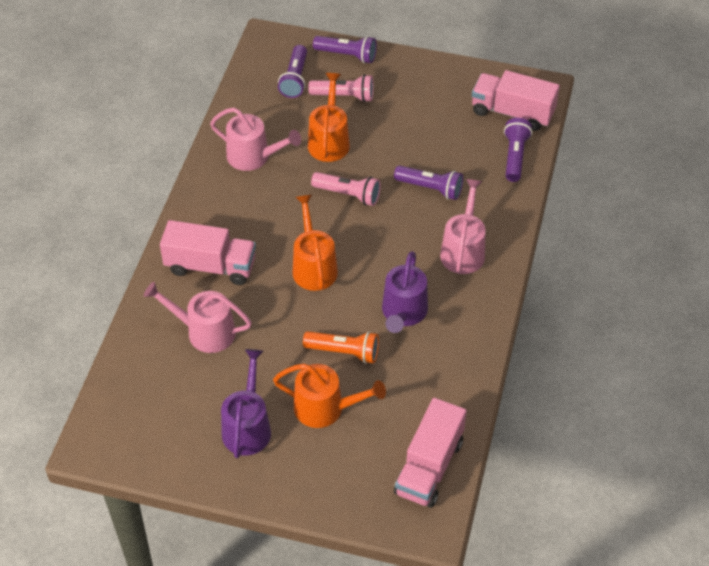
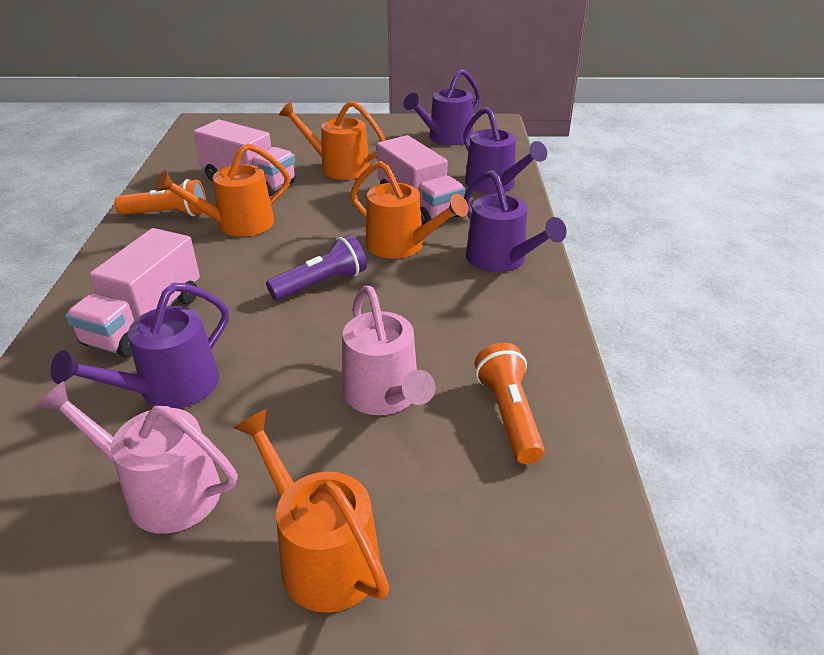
orange flashlight: [303,331,379,364] = 1 -> [114,179,206,216] [475,343,545,464] = 2
orange watering can: [273,364,386,428] [293,195,338,291] [308,73,350,162] = 3 -> [155,143,290,237] [233,409,389,613] [279,101,386,180] [350,161,469,259] = 4
pink flashlight: [308,74,374,102] [311,172,381,206] = 2 -> none = 0
pink watering can: [144,282,252,353] [210,107,301,171] [440,179,486,274] = 3 -> [37,381,238,534] [343,286,436,415] = 2
purple flashlight: [278,45,307,98] [313,36,377,63] [394,165,463,200] [504,118,532,182] = 4 -> [266,235,367,301] = 1
purple watering can: [221,349,271,458] [382,251,428,333] = 2 -> [51,283,229,409] [403,69,481,145] [463,107,547,194] [464,170,567,272] = 4

